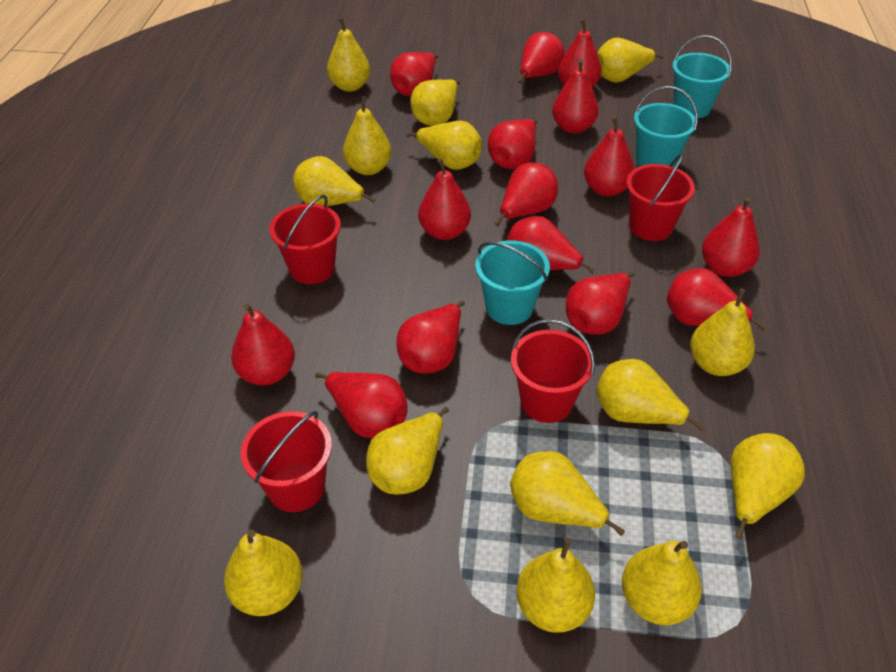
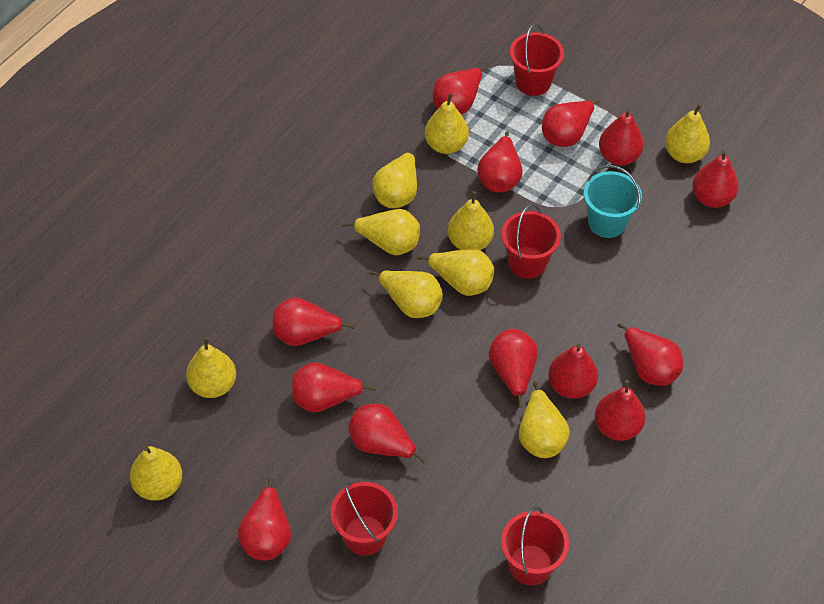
red pear: [231,304,295,385] [315,372,408,438] [390,52,438,97] [396,300,465,373] [418,159,471,240] [488,119,537,169] [495,163,558,226] [507,216,595,274] [518,32,565,83] [552,59,599,134] [558,19,602,87] [566,272,634,335] [584,117,634,197] [667,268,767,331] [702,197,760,277] = 15 -> [238,478,291,561] [273,297,355,346] [292,362,376,412] [348,404,426,463] [433,66,487,114] [477,131,523,193] [489,329,538,408] [542,99,599,147] [548,344,598,399] [595,380,646,441] [599,109,644,165] [617,323,683,386] [692,150,739,208] = 13
turquoise bucket: [475,240,550,325] [634,86,698,167] [672,35,732,118] = 3 -> [584,165,642,238] = 1
yellow pear: [224,530,303,616] [293,156,376,206] [327,18,370,92] [343,96,392,175] [366,407,449,495] [406,121,482,170] [410,79,460,126] [510,451,625,536] [516,538,595,633] [596,359,705,431] [597,38,664,83] [622,541,702,625] [690,288,755,376] [731,433,805,539] = 14 -> [130,446,182,501] [186,337,236,398] [342,209,420,255] [369,270,443,318] [372,148,417,208] [417,249,494,296] [425,93,469,154] [448,191,494,250] [519,382,570,458] [665,104,710,163] = 10

